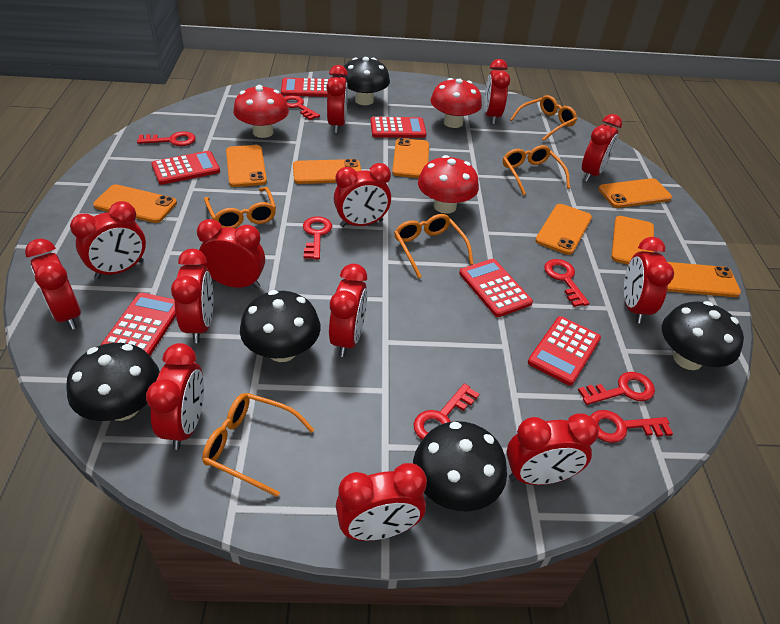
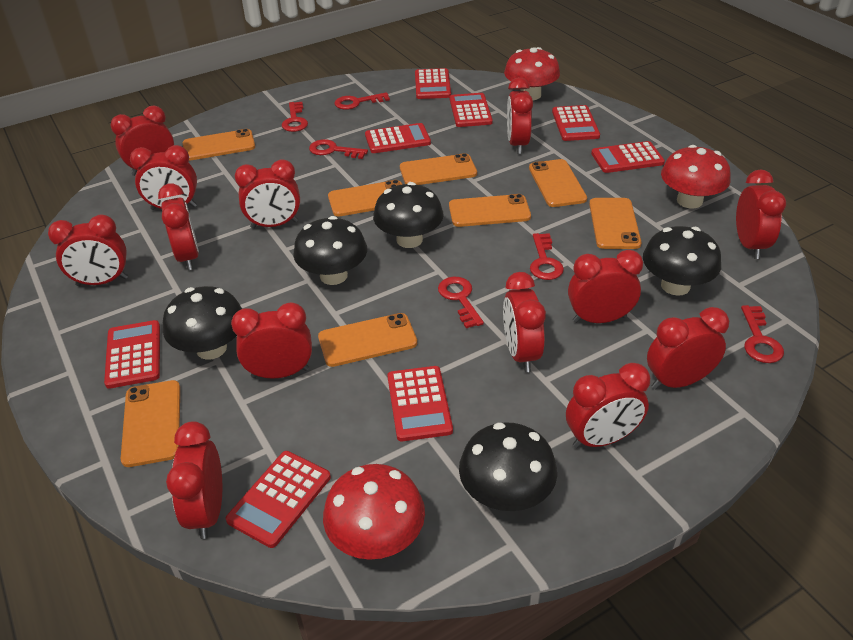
orange glasses: [202,393,314,497] [204,187,276,228] [394,214,474,279] [503,145,570,196] [510,95,577,141] = 5 -> none = 0
red calculator: [101,293,176,356] [151,151,220,185] [281,78,329,97] [370,117,426,138] [459,259,533,317] [528,316,601,385] = 6 -> [104,320,160,389] [225,451,331,548] [365,123,431,153] [387,366,453,441] [415,68,451,99] [450,93,493,127] [552,105,600,141] [591,141,665,173] = 8
red key: [137,131,196,146] [284,95,320,120] [303,216,332,259] [414,383,479,440] [544,259,590,307] [578,372,655,405] [590,410,673,443] = 7 -> [282,102,308,132] [309,139,368,159] [335,92,390,110] [438,277,484,328] [530,233,564,280] [741,305,784,363] = 6

